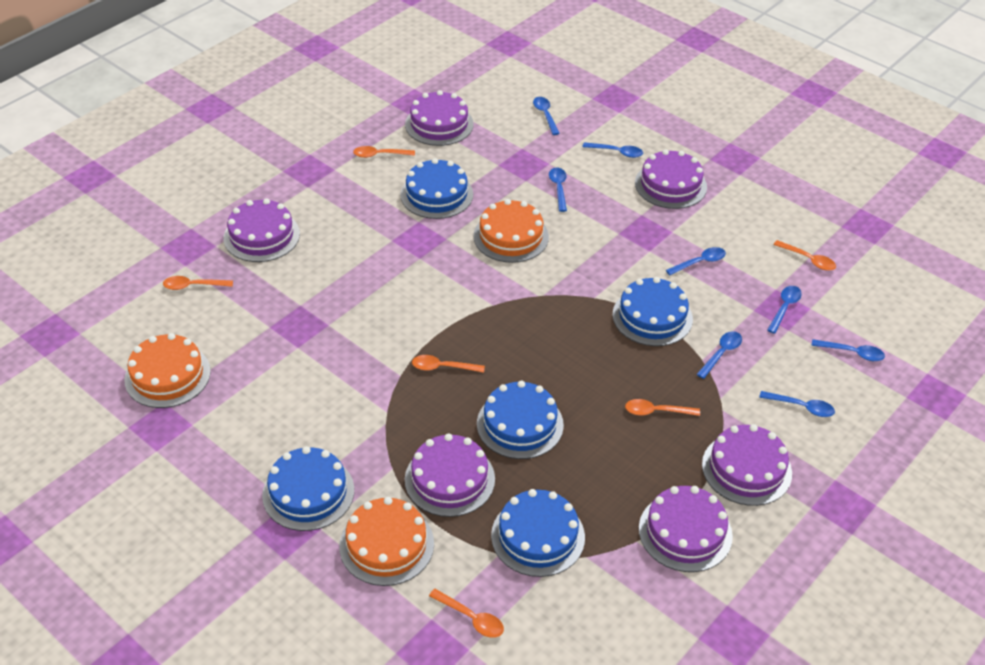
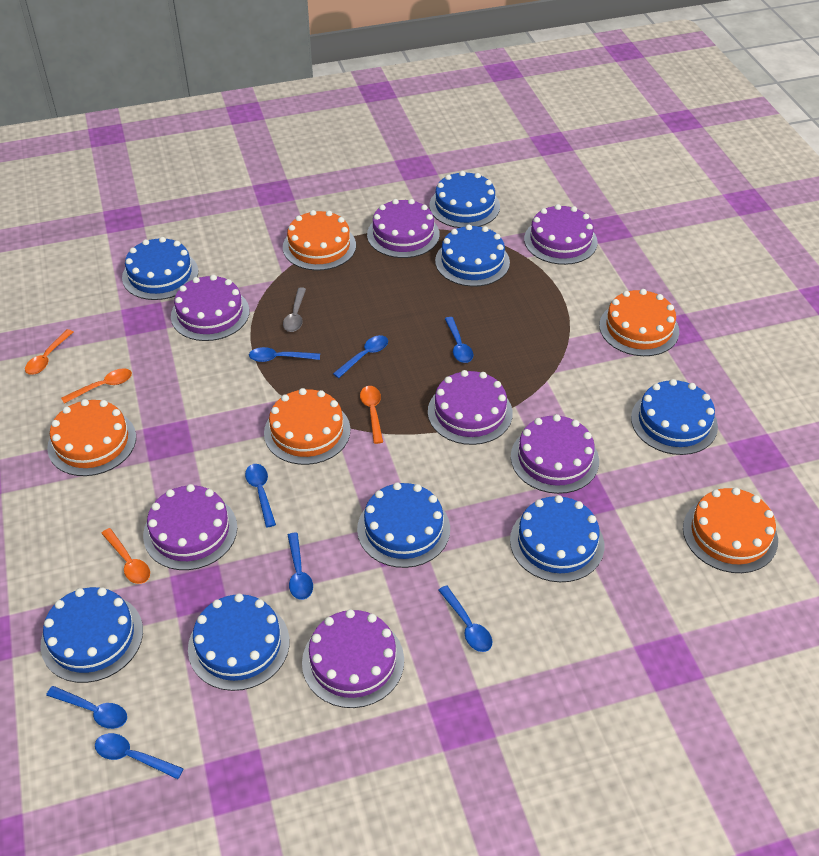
blue cake: [262,446,354,531] [400,158,473,219] [477,380,564,459] [491,489,585,577] [612,277,693,346] = 5 -> [40,587,143,683] [122,237,198,300] [188,593,290,691] [357,482,450,568] [429,171,500,228] [435,224,510,287] [510,495,604,582] [631,379,718,455] = 8
grey spoon: none = 0 -> [283,287,306,332] = 1
orange cake: [124,333,211,408] [339,497,434,586] [473,199,549,263] = 3 -> [47,399,136,476] [264,388,350,465] [283,210,356,271] [599,289,679,356] [683,487,778,573] = 5
orange spoon: [163,276,233,290] [353,146,415,158] [412,355,485,373] [429,589,504,638] [625,399,700,416] [773,240,836,271] = 6 -> [25,329,73,375] [61,368,132,404] [101,528,150,584] [360,386,383,444] = 4
purple cake: [224,198,300,262] [405,90,474,146] [405,433,495,517] [635,149,707,209] [639,486,733,572] [702,424,792,506] = 6 -> [143,484,237,570] [171,275,250,341] [302,609,404,708] [367,199,440,258] [428,370,513,445] [511,414,599,494] [524,204,598,265] = 7

